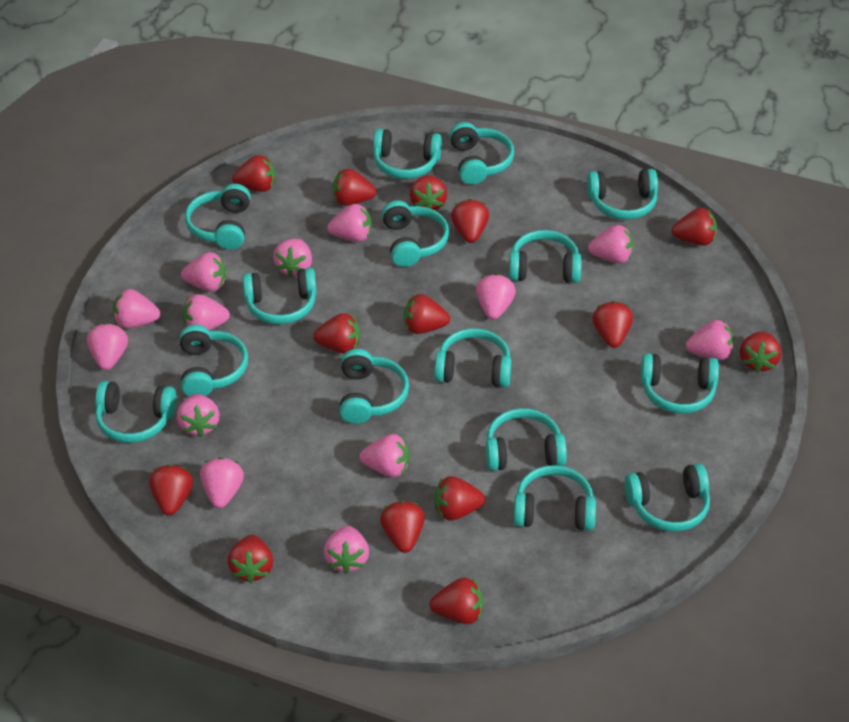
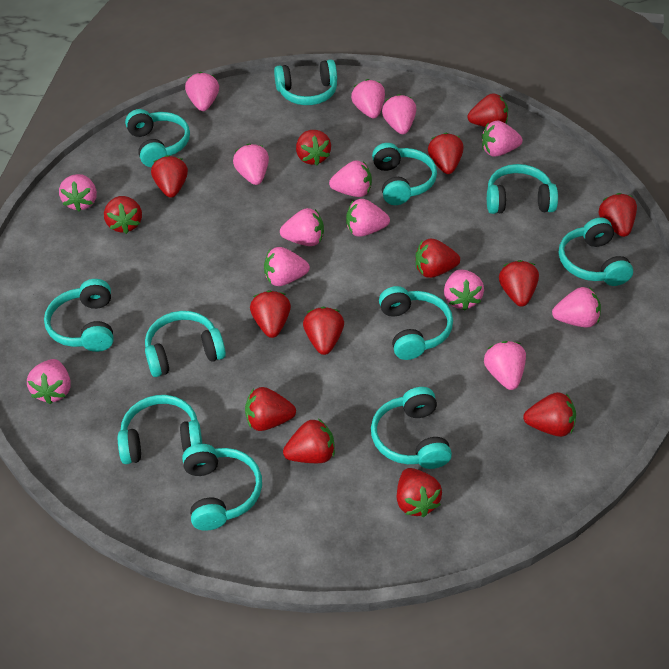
pink strawberry: [87,323,128,370] [113,289,160,329] [177,394,220,437] [181,252,226,291] [182,294,230,331] [200,457,244,508] [273,239,312,278] [324,525,369,574] [327,204,372,242] [360,434,409,477] [476,274,516,320] [588,225,634,263] [686,320,734,360] = 13 -> [27,359,71,404] [59,174,97,212] [185,72,219,111] [233,144,269,185] [264,247,310,286] [280,208,324,246] [329,160,372,197] [346,199,390,237] [351,79,385,118] [382,94,416,134] [444,269,484,311] [482,121,523,157] [484,341,526,390] [552,287,601,327] = 14
turquoise headphones: [95,381,177,443] [180,325,248,396] [185,184,251,250] [243,268,317,324] [340,349,409,424] [373,129,442,179] [382,201,449,267] [434,328,511,388] [449,122,514,185] [486,408,567,471] [509,230,582,283] [514,465,596,530] [587,169,658,220] [625,464,710,532] [641,353,719,414] = 15 -> [44,279,114,352] [118,395,202,464] [125,109,190,167] [145,311,226,377] [182,444,262,531] [274,60,337,105] [371,387,452,469] [372,143,437,205] [379,286,453,360] [487,164,558,214] [559,218,633,286] = 11

